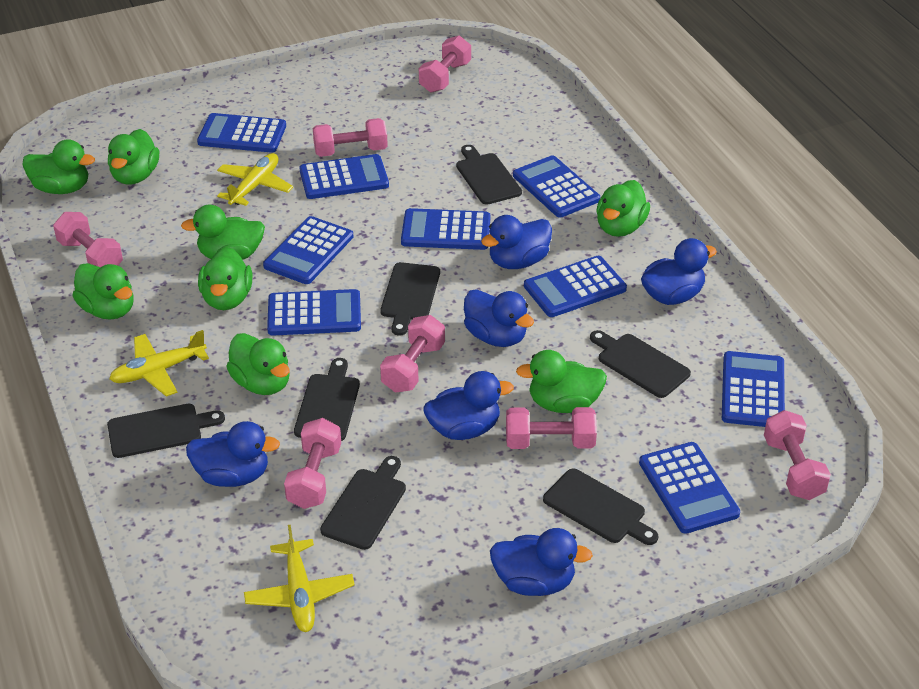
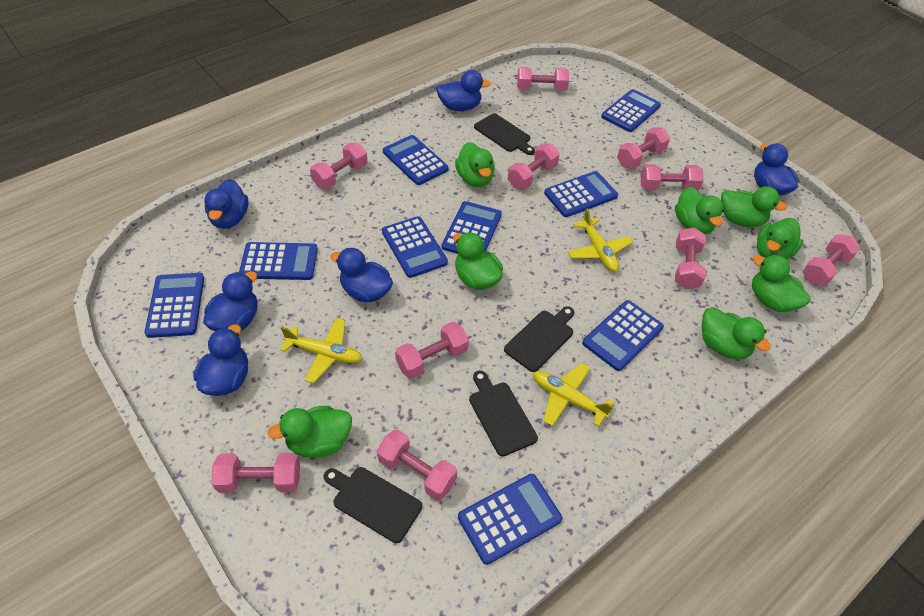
black cutting board: [107,404,225,458] [294,358,360,441] [320,456,406,550] [380,262,440,336] [456,145,522,205] [543,468,658,545] [590,330,691,398] = 7 -> [324,467,422,543] [469,371,538,457] [474,113,535,155] [504,306,574,372] = 4
pink dumbbell: [53,212,123,268] [284,418,341,509] [313,118,388,157] [380,315,445,393] [419,36,471,93] [506,407,597,449] [764,410,831,500] = 7 -> [211,453,300,493] [310,143,367,189] [377,429,457,500] [395,322,469,379] [508,144,560,189] [517,67,569,91] [617,127,670,169] [641,164,703,191] [675,227,706,289] [802,234,860,286] = 10

